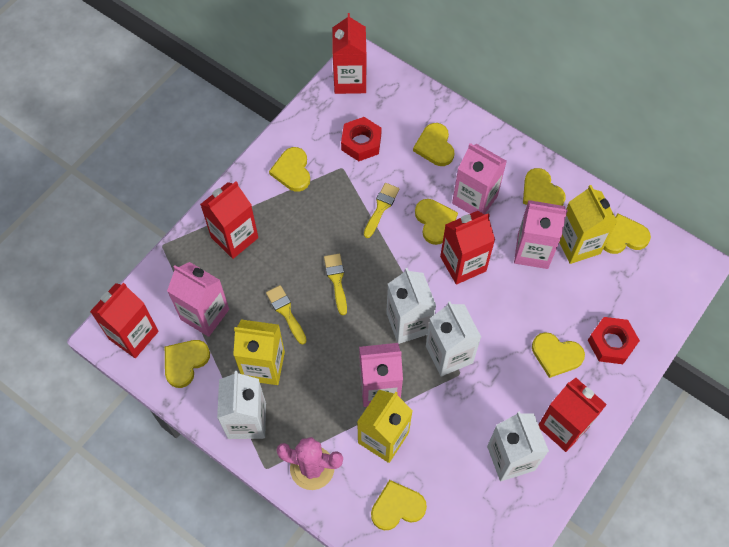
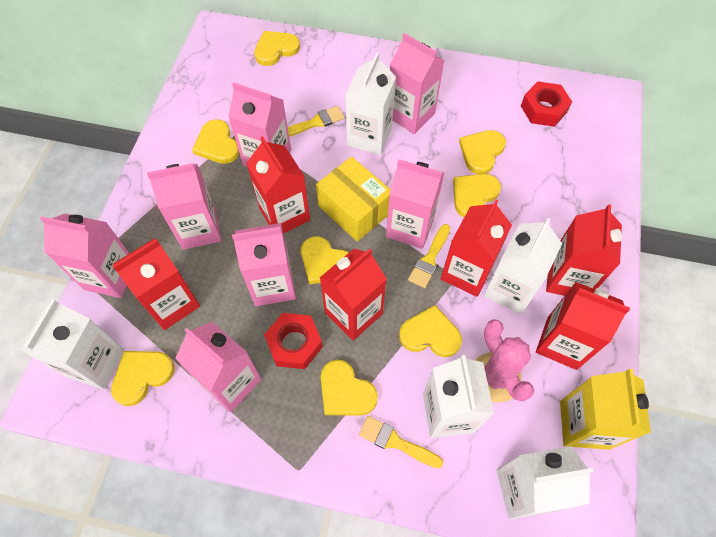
pink carton: [167,262,229,337] [359,343,403,407] [452,143,507,214] [514,200,568,269] = 4 -> [40,214,130,298] [147,163,221,250] [175,322,261,412] [228,82,291,167] [232,223,296,306] [386,159,444,249] [390,33,444,134] = 7
red carton: [90,283,159,358] [200,181,258,259] [332,13,367,94] [440,211,495,285] [539,378,607,452] = 5 -> [113,238,200,330] [246,136,310,234] [320,249,387,341] [441,199,512,297] [536,282,630,370] [546,204,622,296] = 6
white carton: [217,371,266,439] [386,268,436,344] [426,301,481,376] [487,411,549,481] = 4 -> [20,299,124,389] [345,52,396,155] [423,355,494,438] [484,218,562,314] [497,446,594,520] = 5
yellow box: none = 0 -> [316,157,391,241] = 1
yellow carton: [233,320,285,385] [357,390,413,463] [559,185,617,264] = 3 -> [560,369,651,450] = 1

